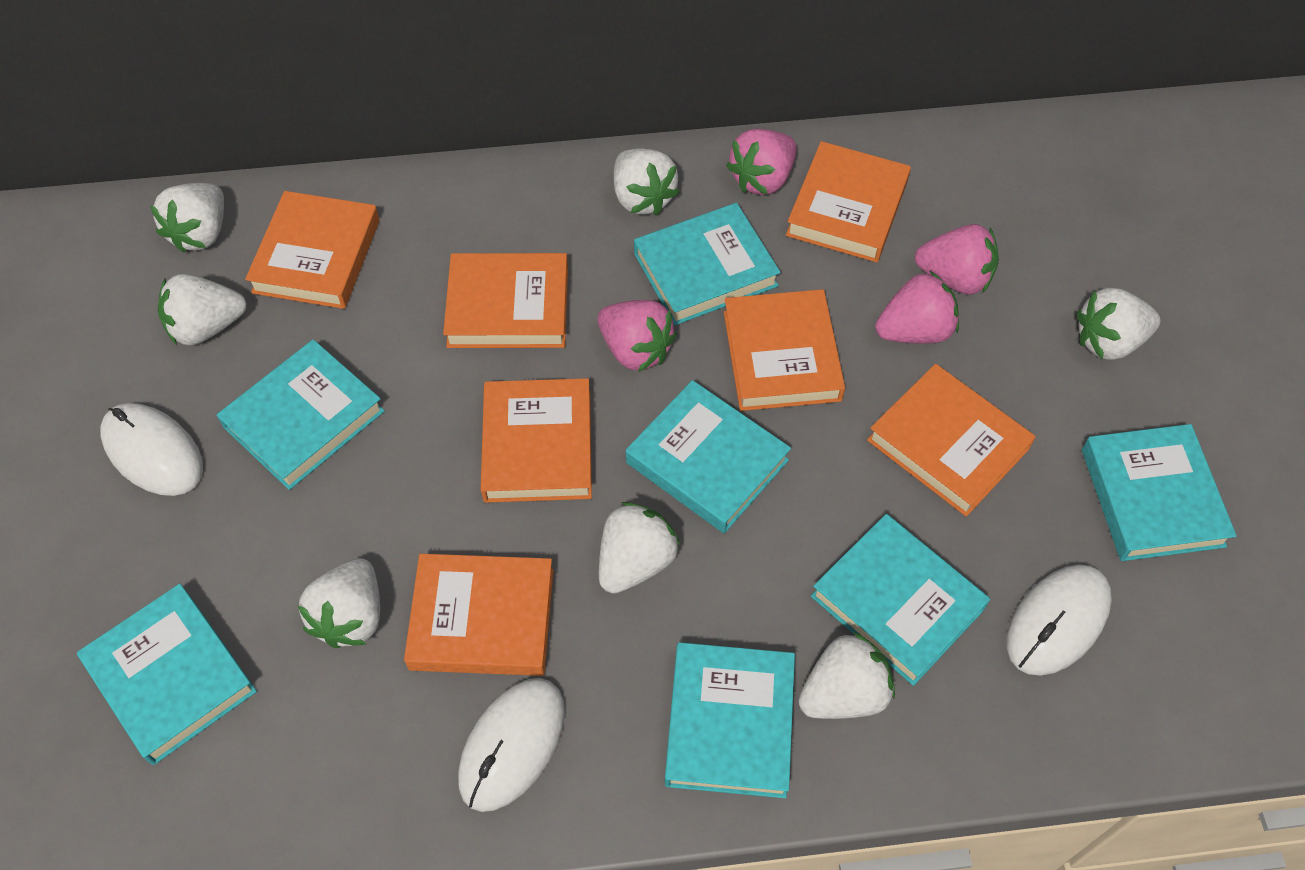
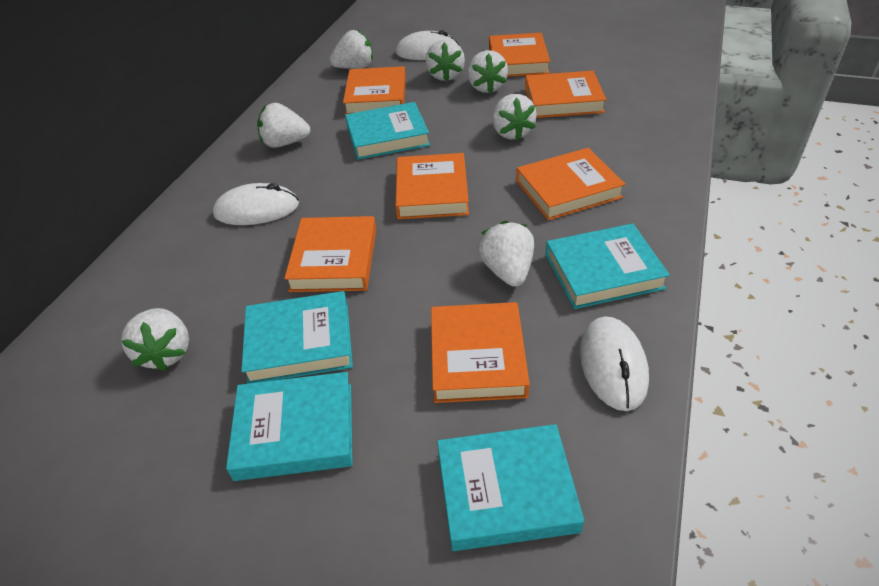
pink strawberry: [597,300,677,372] [726,129,797,195] [875,271,959,344] [915,224,999,295] = 4 -> none = 0
turquoise book: [77,584,257,765] [217,339,385,490] [626,380,791,533] [634,203,781,325] [665,642,795,798] [811,514,990,686] [1082,424,1237,561] = 7 -> [226,372,353,481] [241,291,353,384] [345,102,430,160] [437,424,584,551] [546,224,670,309] = 5

